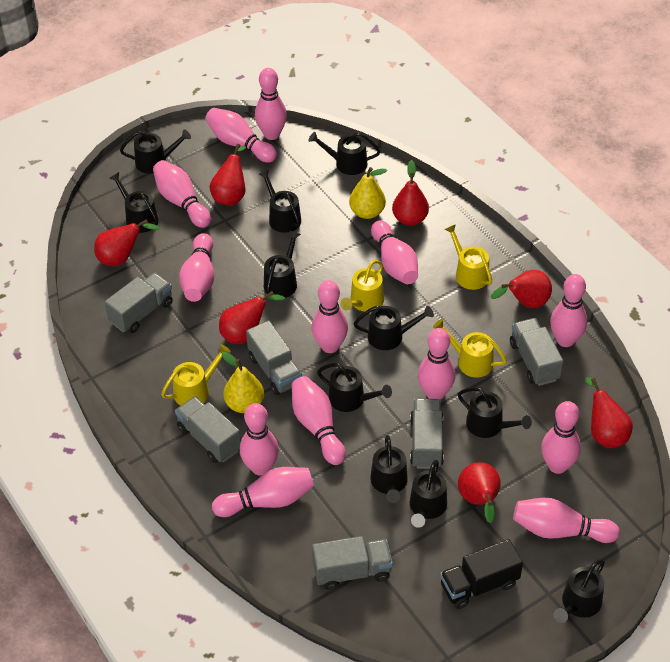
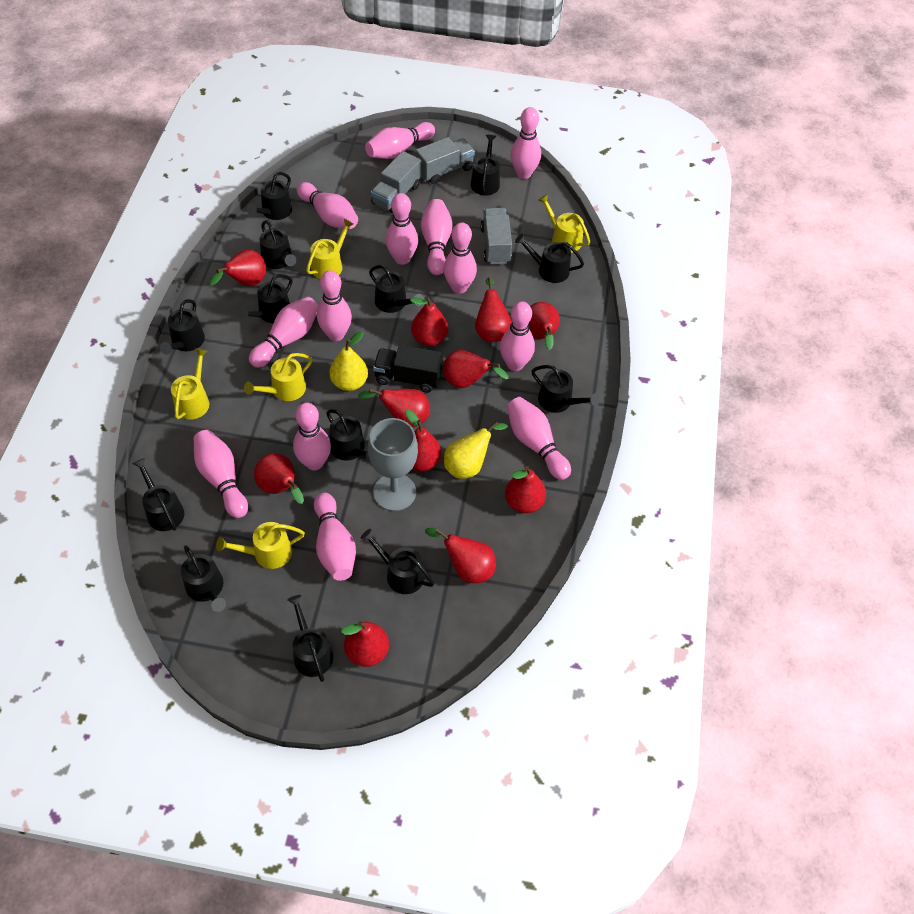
black watering can: [110,172,158,233] [120,129,191,174] [259,170,301,233] [264,231,301,298] [308,132,380,175] [317,363,392,412] [354,306,434,350] [370,435,408,503] [409,460,447,528] [458,387,532,438] [554,559,605,623] = 11 -> [133,458,184,531] [160,299,205,355] [181,545,226,612] [238,274,292,323] [247,172,292,220] [260,220,296,269] [287,595,333,682] [326,409,370,461] [361,529,434,594] [369,265,424,313] [471,135,500,196] [515,234,584,283] [531,365,600,413] = 13
grey goblet: none = 0 -> [368,418,418,511] = 1
grey truck: [104,273,173,333] [175,396,241,463] [246,320,302,395] [312,536,393,590] [410,398,444,469] [510,318,563,386] = 6 -> [371,151,421,213] [415,137,475,184] [480,208,512,264] = 3
red pear: [94,219,160,266] [209,144,246,206] [219,291,285,344] [392,160,429,226] [458,462,501,523] [491,270,552,308] [585,377,633,448] = 7 -> [210,250,266,286] [254,453,304,504] [341,621,389,667] [358,388,430,427] [405,409,441,472] [410,296,448,346] [425,528,496,583] [443,350,509,388] [475,277,512,342] [505,466,546,513] [529,302,560,350] = 11
yellow watering can: [161,344,231,405] [340,260,384,312] [433,319,507,378] [445,224,492,290] = 4 -> [171,349,209,420] [216,522,305,569] [244,353,312,401] [306,219,354,279] [539,194,590,253] = 5

